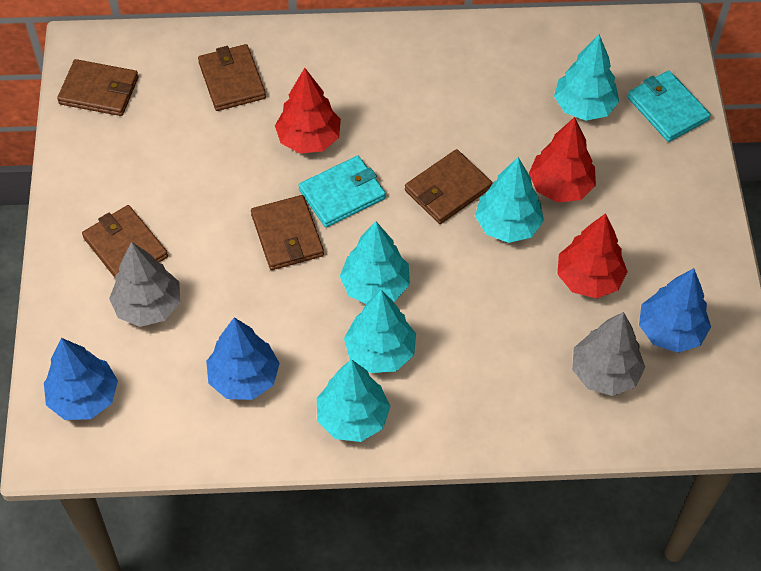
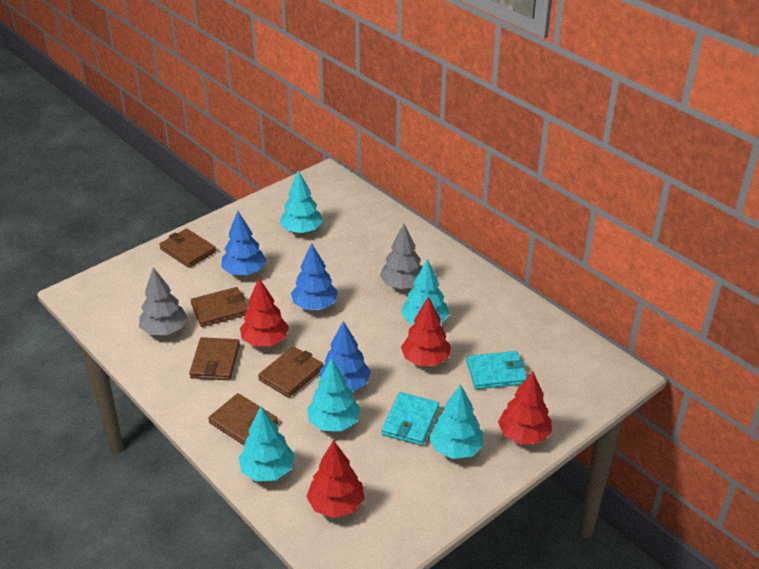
red tree: [275,68,341,154] [529,117,596,203] [557,213,628,299] = 3 -> [240,278,289,346] [306,440,364,518] [401,296,451,366] [498,371,552,444] = 4

